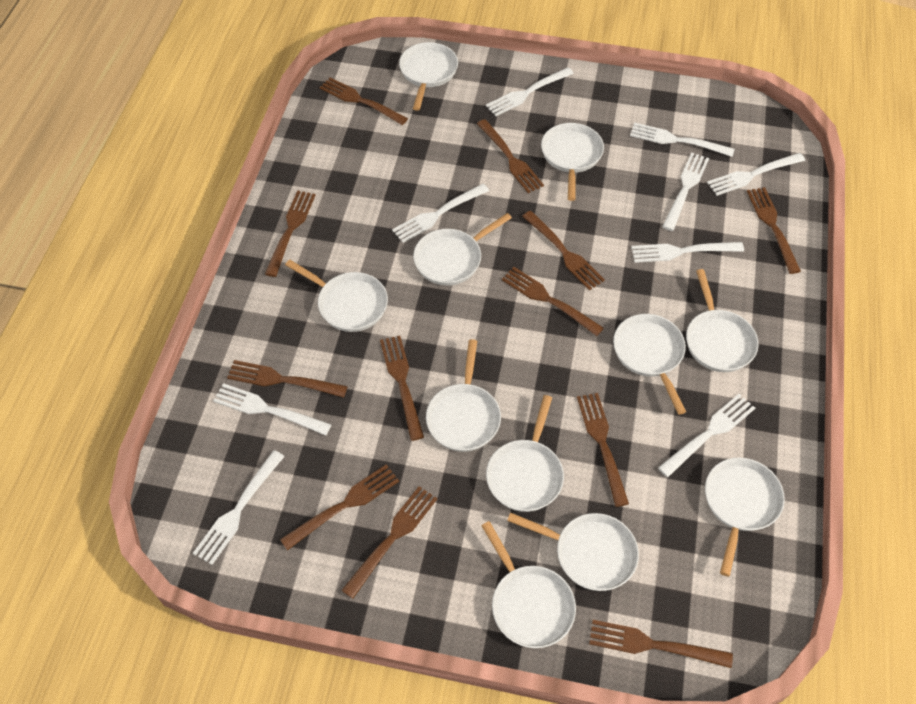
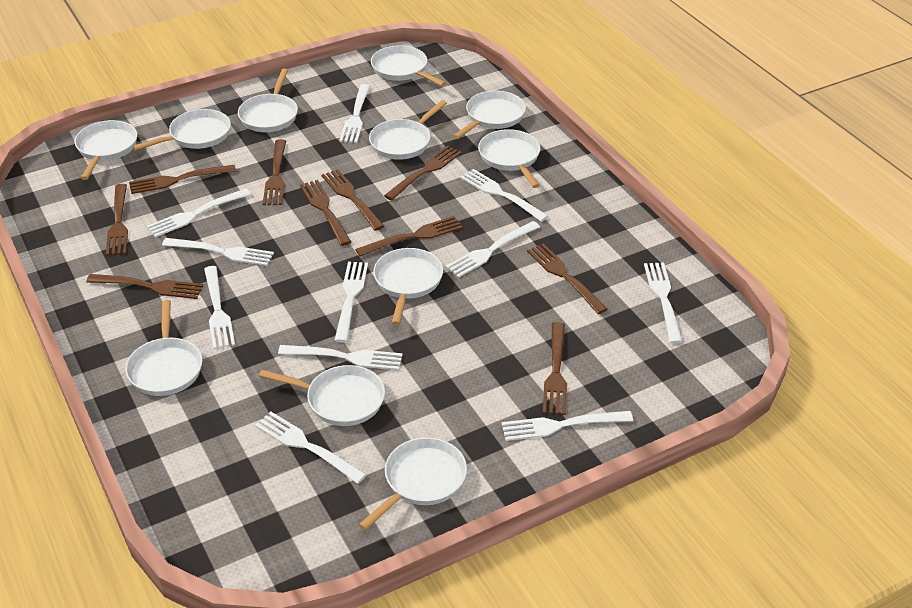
brown fork: [227,360,348,397] [265,190,316,277] [280,465,399,551] [319,77,408,125] [341,486,437,599] [380,336,424,441] [477,119,544,193] [502,267,604,336] [522,211,605,290] [577,393,629,507] [589,620,733,668] [747,187,801,274] = 12 -> [86,274,203,299] [106,184,128,256] [129,165,236,194] [263,139,286,205] [300,180,351,246] [322,169,385,231] [355,216,463,256] [384,146,462,200] [527,243,607,314] [543,322,567,415] = 10
white fork: [193,450,285,565] [213,383,332,436] [392,184,489,243] [486,67,574,116] [630,122,735,157] [631,242,744,263] [658,394,755,477] [662,153,709,231] [707,153,805,196] = 9 -> [147,189,251,237] [162,238,274,266] [204,266,235,349] [255,412,367,484] [278,345,403,370] [334,262,368,343] [339,84,370,143] [446,221,540,278] [460,169,548,222] [502,411,633,441] [644,263,683,344] = 11

